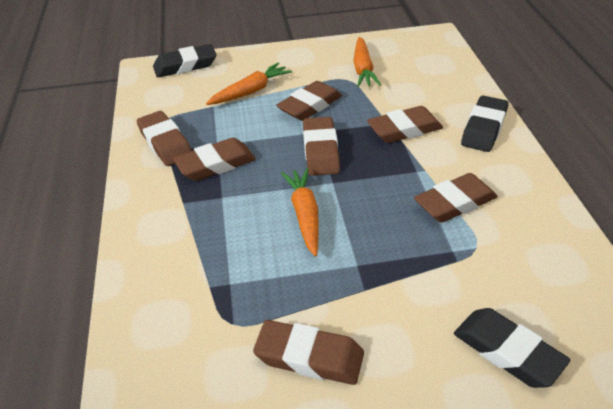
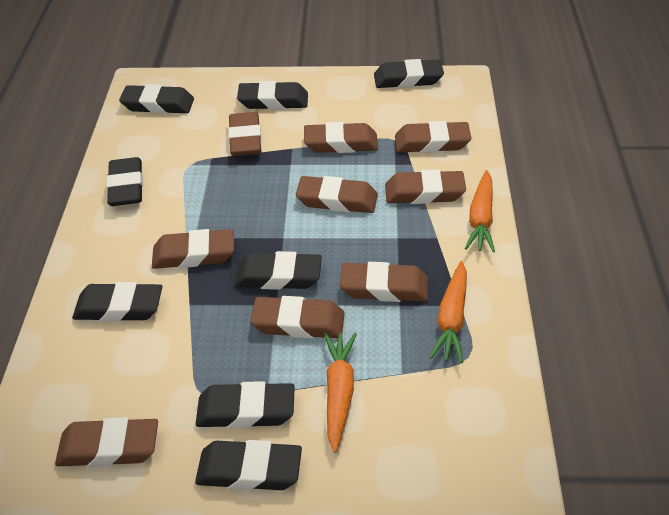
black eraser: [153,44,217,77] [454,308,570,388] [461,95,509,152] = 3 -> [72,282,162,322] [106,157,143,206] [119,84,194,114] [195,440,302,490] [196,381,295,428] [234,251,322,290] [237,81,308,110] [374,59,444,88] = 8
brown eraser: [136,111,192,166] [173,138,256,181] [253,320,364,385] [276,81,342,121] [303,117,340,176] [367,106,443,143] [414,173,498,222] = 7 -> [55,417,158,467] [152,229,234,269] [228,112,261,156] [251,296,345,338] [296,176,378,213] [304,122,378,153] [340,262,428,302] [385,170,466,204] [395,121,471,153] = 9

